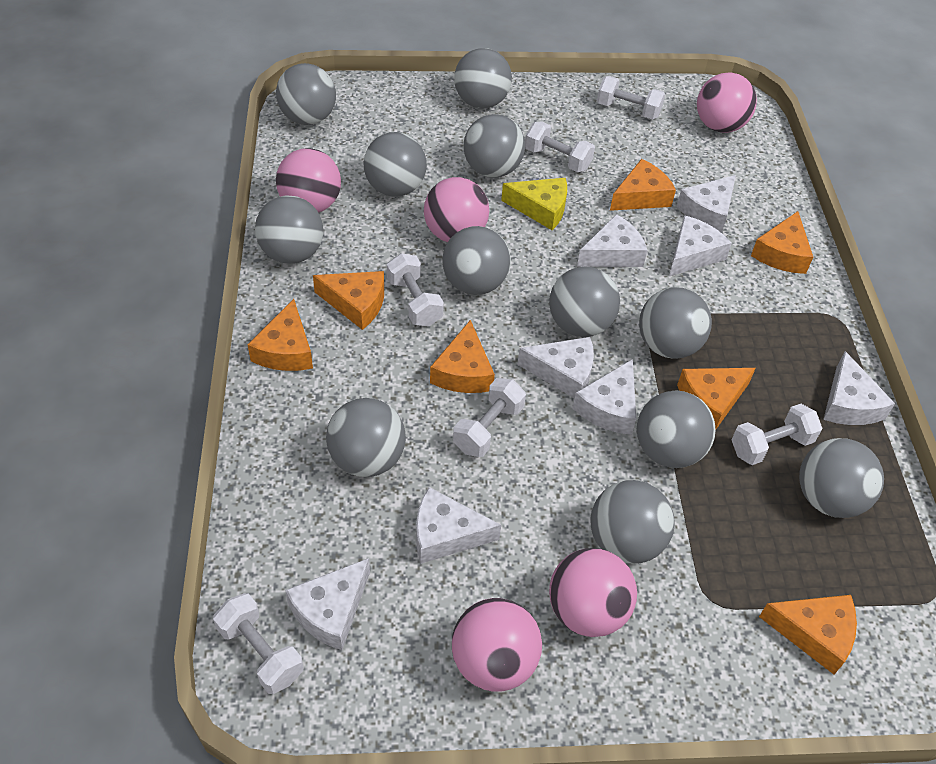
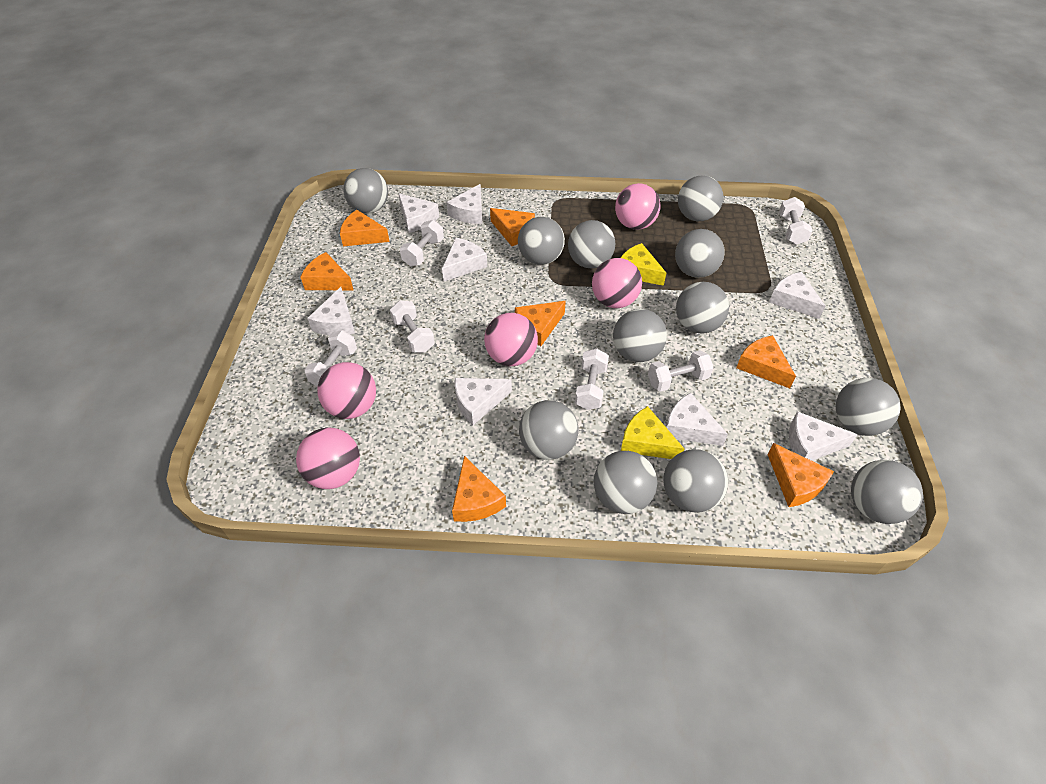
yellow cheese: [501,178,567,230] = 1 -> [620,243,666,286] [621,406,684,459] = 2

